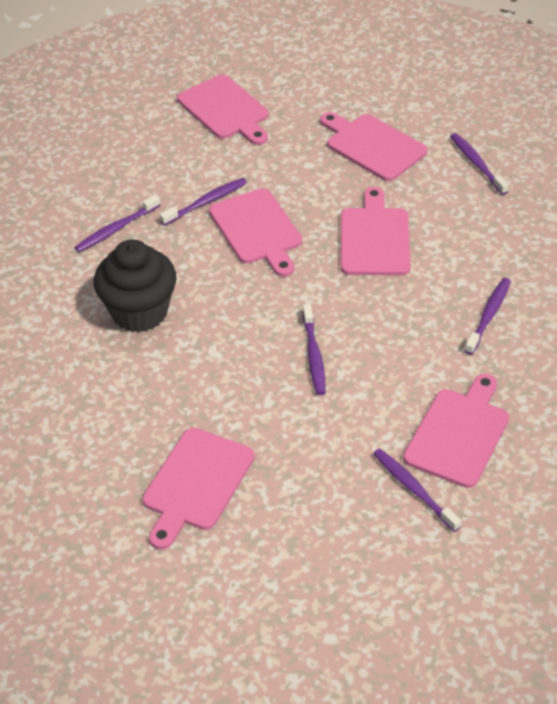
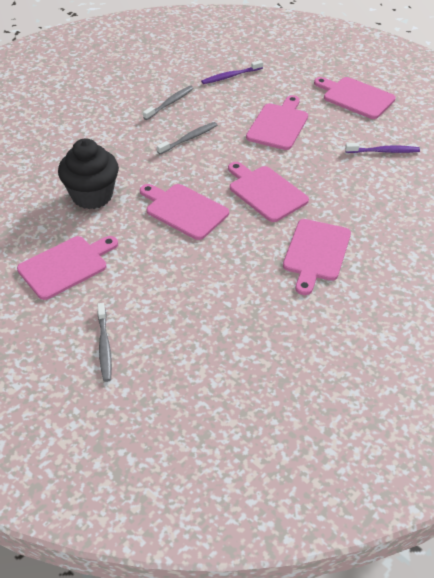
grey toothbrush: none = 0 -> [97,303,112,382] [143,86,194,120] [157,122,217,155] = 3
purple toothbrush: [74,194,161,252] [160,178,247,226] [302,304,326,395] [373,449,462,532] [450,133,509,195] [465,278,511,355] = 6 -> [201,60,263,84] [345,143,420,153] = 2

